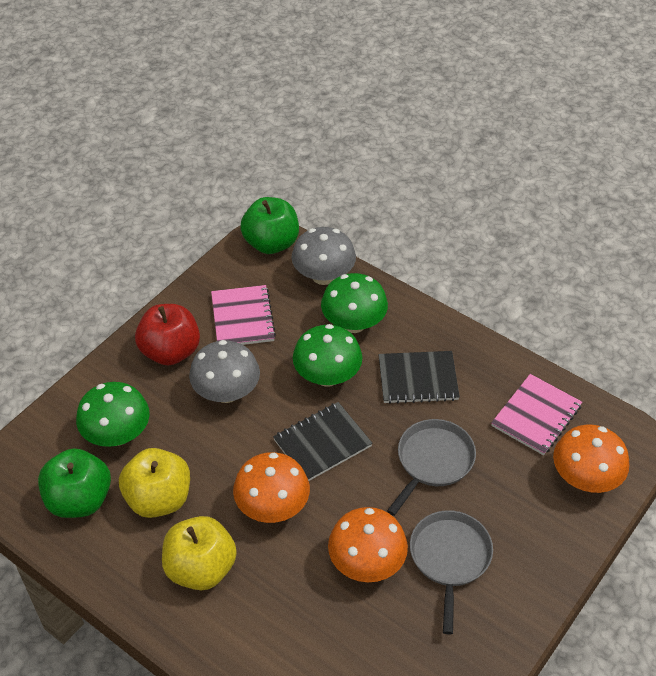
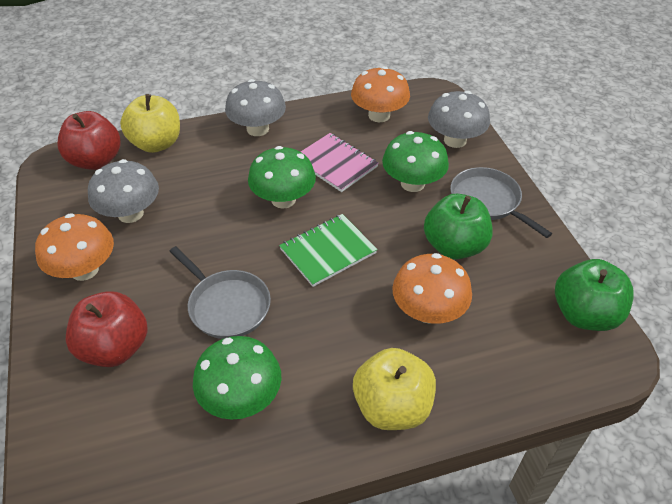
black notebook: [273,402,372,481] [378,351,460,404] = 2 -> none = 0
green notebook: none = 0 -> [279,214,378,287] = 1
grey mushroom: [189,340,260,403] [292,227,356,285] = 2 -> [88,159,159,223] [225,79,286,136] [428,91,490,148] = 3
pink notebook: [211,285,276,345] [491,374,582,455] = 2 -> [301,133,379,192] = 1
red apple: [135,304,200,366] = 1 -> [57,111,121,170] [66,291,148,367] = 2

